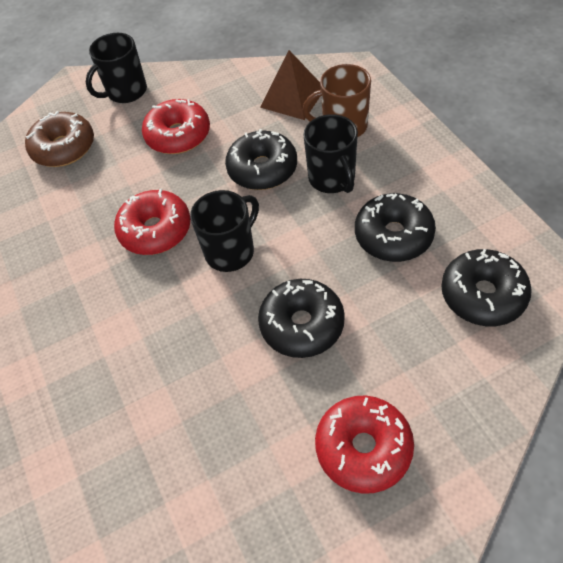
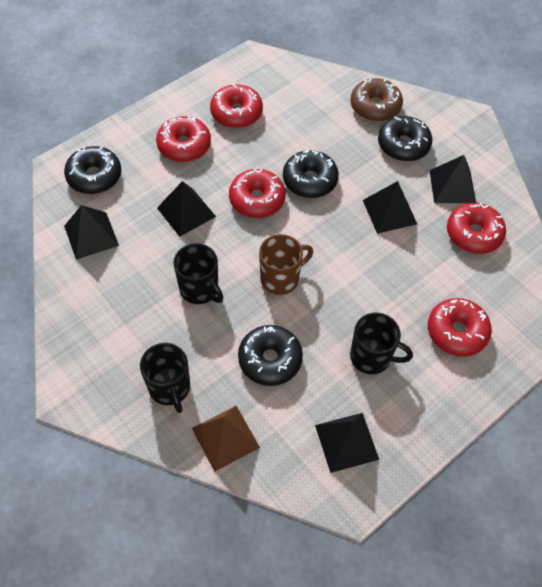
black pyramid: none = 0 -> [64,205,119,260] [157,181,216,237] [315,413,379,473] [363,181,417,234] [429,155,476,203] = 5
red donut: [114,189,191,255] [142,99,210,154] [315,396,414,494] = 3 -> [156,116,211,162] [210,83,263,128] [229,169,286,218] [428,298,492,357] [447,203,506,254] = 5

